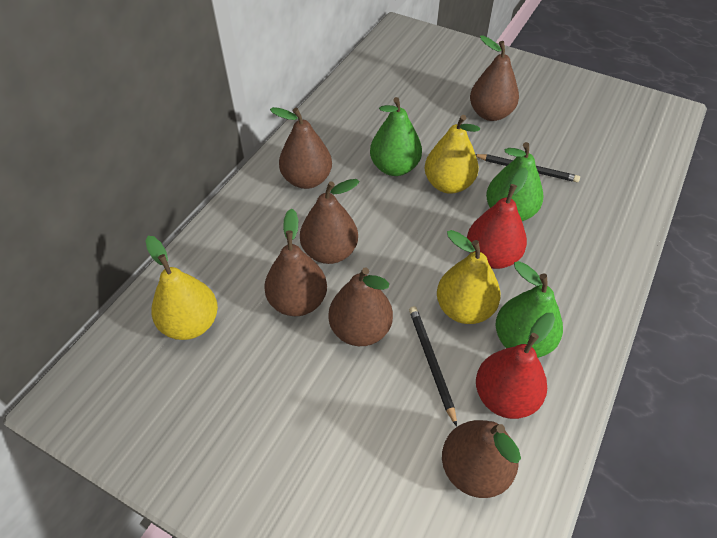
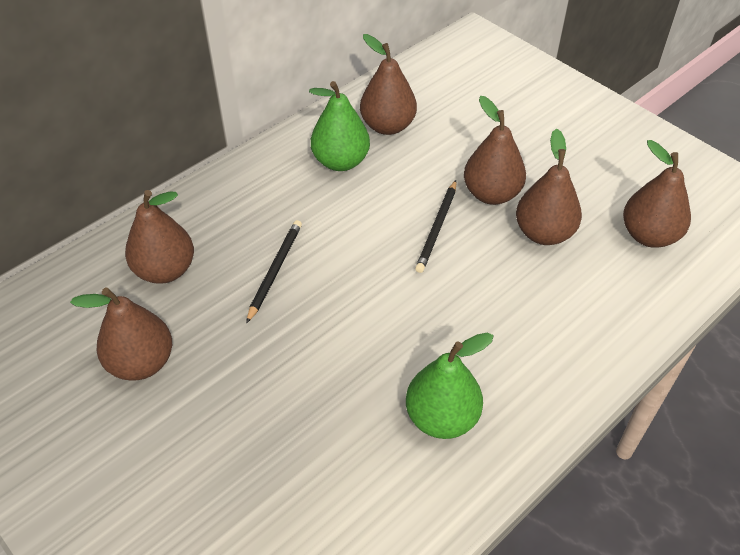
green pear: [370,97,422,176] [486,142,543,221] [495,261,563,358] = 3 -> [309,81,370,171] [406,333,494,439] = 2
red pear: [467,167,528,269] [476,313,555,419] = 2 -> none = 0
yellow pear: [145,236,218,340] [425,115,480,194] [437,230,501,324] = 3 -> none = 0

